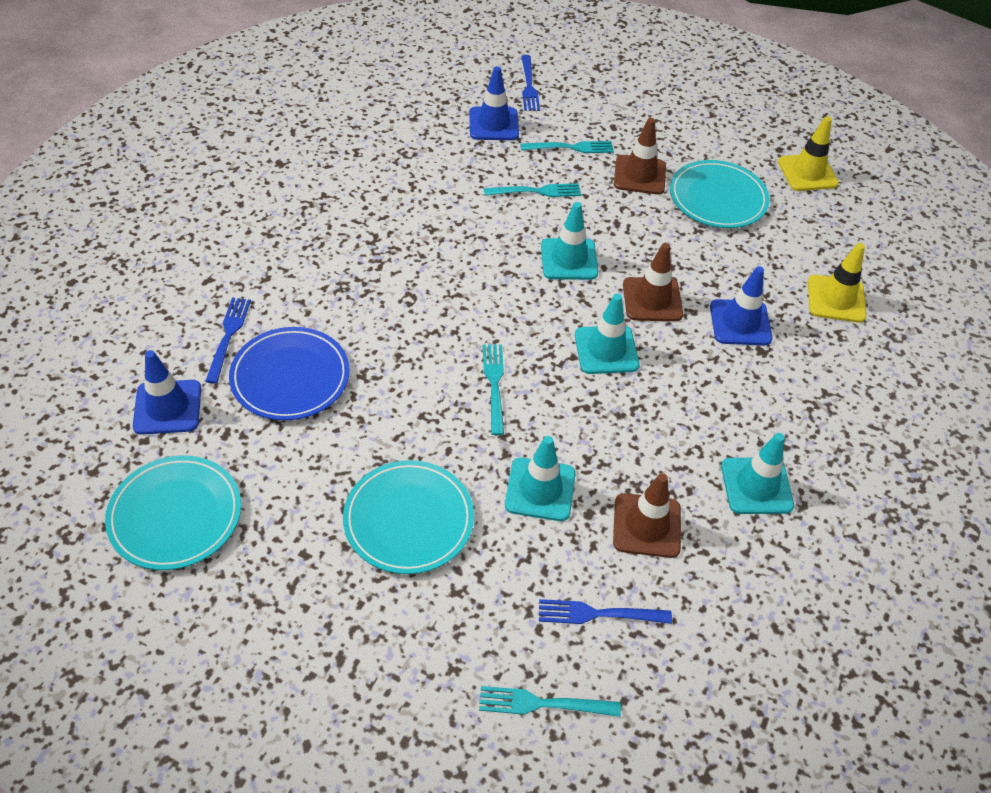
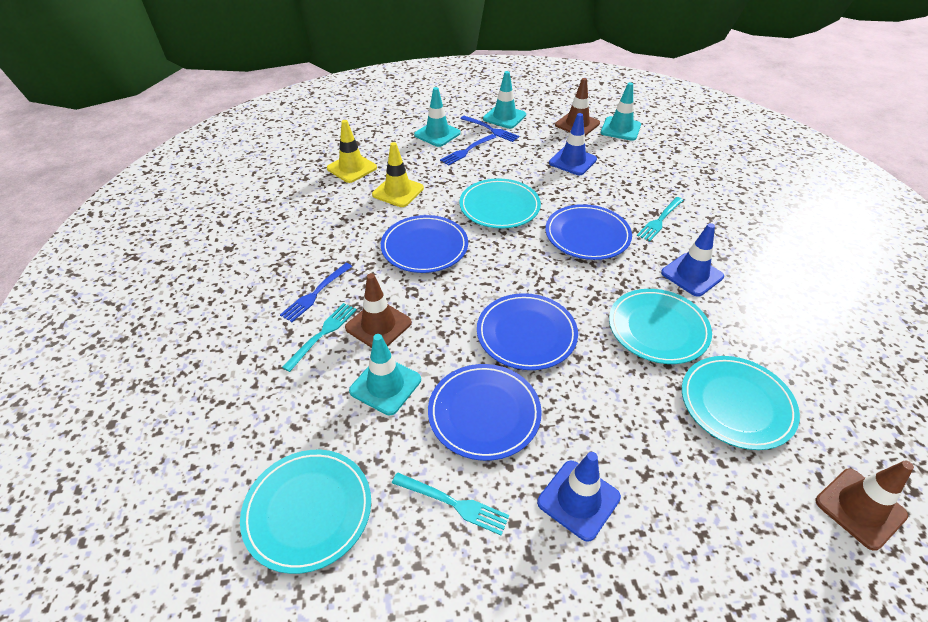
blue plate: [229,327,350,420] = 1 -> [381,215,468,273] [428,364,542,461] [477,293,578,370] [546,204,632,260] = 4
turquoise fork: [479,686,621,717] [483,344,504,435] [484,183,581,197] [520,141,614,153] = 4 -> [282,303,357,372] [392,473,509,535] [637,197,684,241] = 3
turquoise plate: [105,456,241,570] [343,460,474,574] [670,160,770,228] = 3 -> [240,450,371,574] [459,179,541,229] [609,289,712,364] [682,356,800,450] = 4

